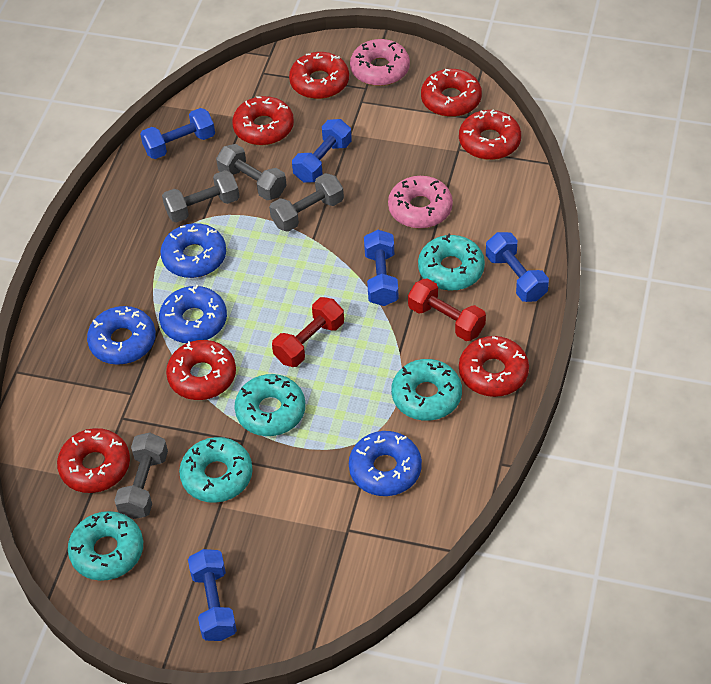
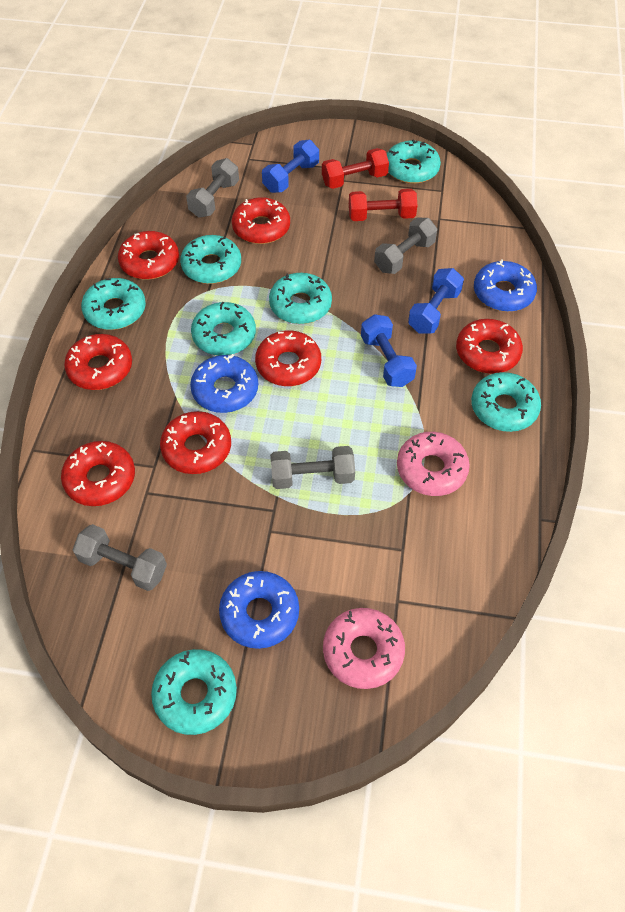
blue donut: [87,306,156,365] [159,285,227,343] [160,223,226,278] [349,431,422,496] = 4 -> [190,354,258,413] [219,571,299,649] [474,259,537,312] = 3
blue dumbbell: [140,108,215,159] [188,549,237,641] [292,119,352,183] [364,230,399,306] [486,232,549,302] = 5 -> [262,140,319,193] [361,314,417,387] [408,268,464,334] = 3
turquoise donut: [68,511,143,581] [179,437,253,503] [235,374,305,436] [391,359,462,421] [418,234,485,291] = 5 -> [81,278,146,330] [151,649,237,735] [180,235,241,284] [191,302,256,356] [269,273,332,324] [387,140,441,184] [471,372,541,432] = 7

